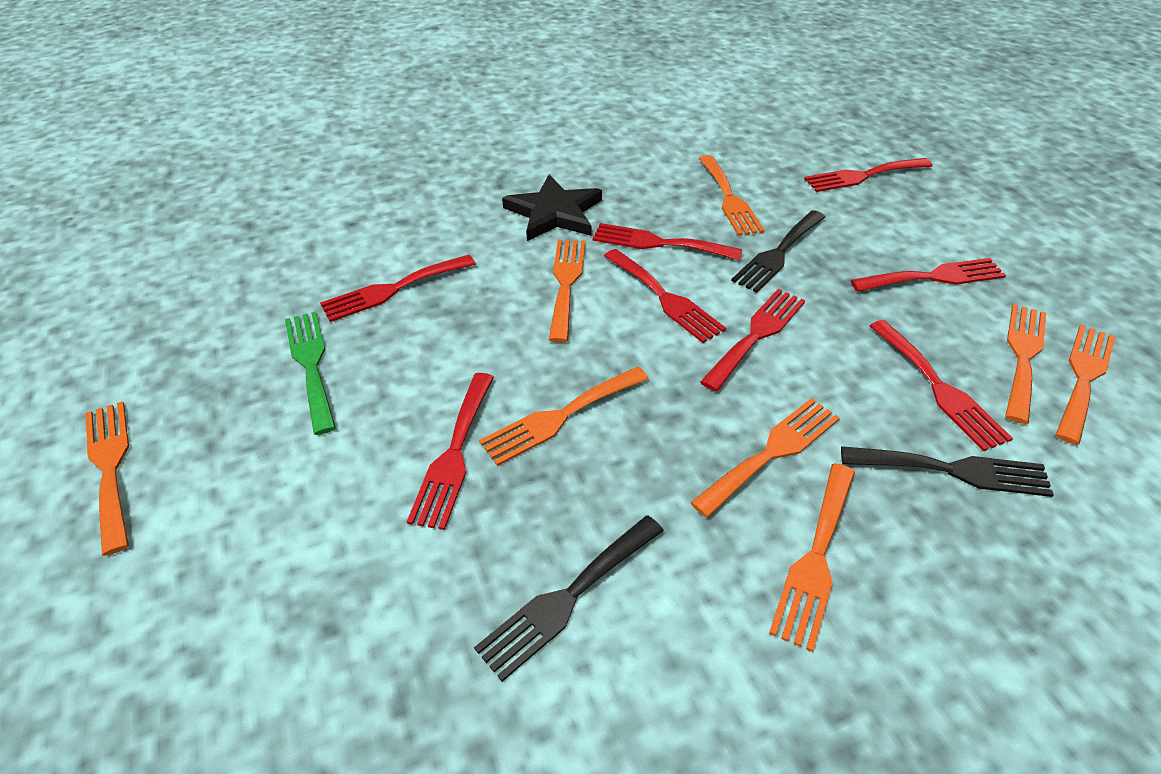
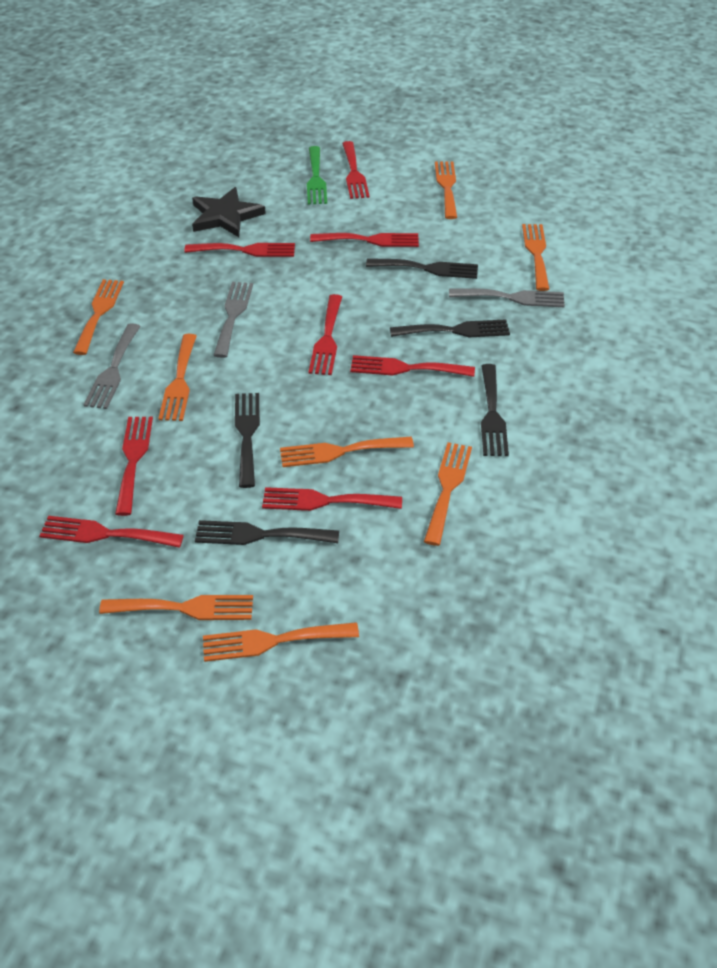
black fork: [474,515,664,682] [731,210,825,293] [841,446,1054,497] = 3 -> [195,520,339,545] [235,393,260,488] [366,258,478,279] [390,319,510,337] [481,364,509,456] = 5
grey fork: none = 0 -> [84,323,140,409] [213,282,253,358] [449,289,565,307] = 3

